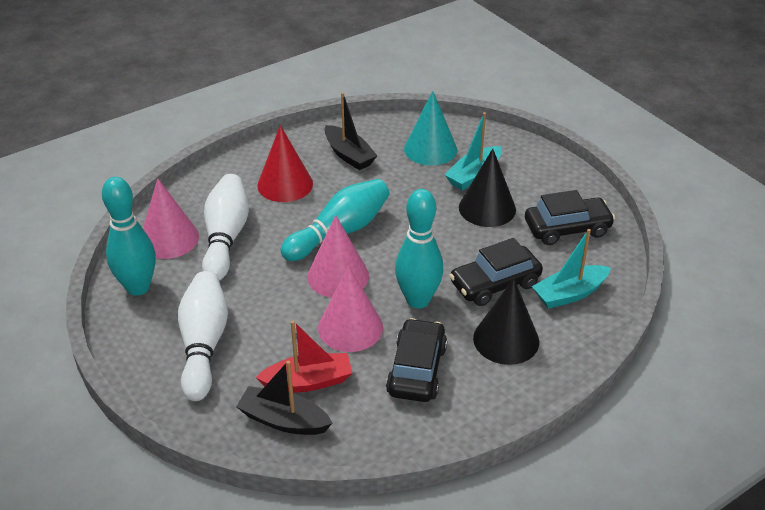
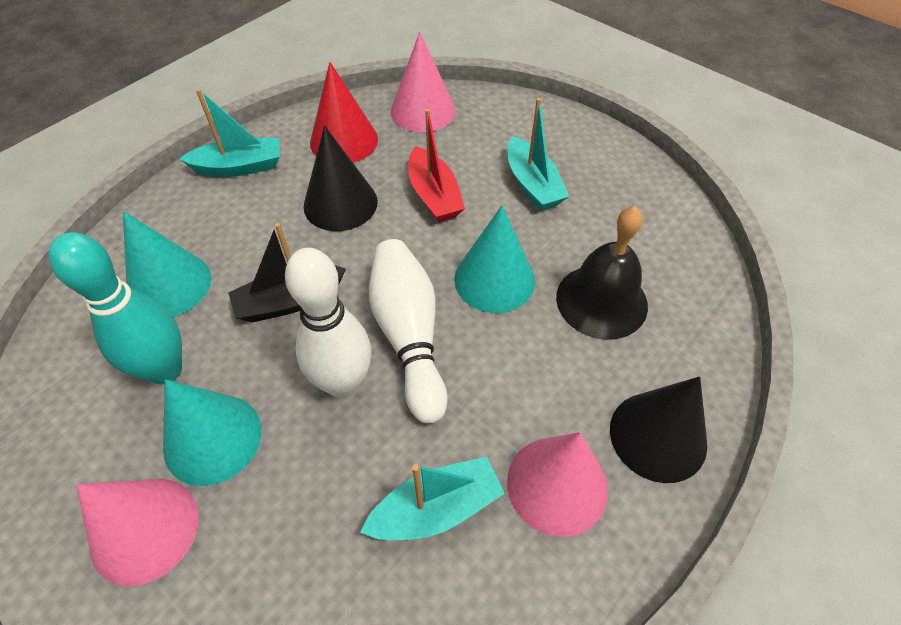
black bell: none = 0 -> [556,206,648,340] = 1
black boat: [236,361,333,435] [324,92,378,170] = 2 -> [228,223,346,322] = 1
black car: [386,318,447,402] [449,238,543,306] [525,190,615,245] = 3 -> none = 0
turquoise boat: [445,112,502,191] [532,229,611,309] = 2 -> [179,89,280,177] [360,457,505,540] [507,98,570,210] = 3
turquoise bowling pin: [102,177,156,296] [280,179,390,261] [395,189,443,308] = 3 -> [49,232,182,384] = 1
turquoise cone: [404,91,457,166] = 1 -> [123,211,211,317] [163,379,262,486] [454,206,535,313] = 3

